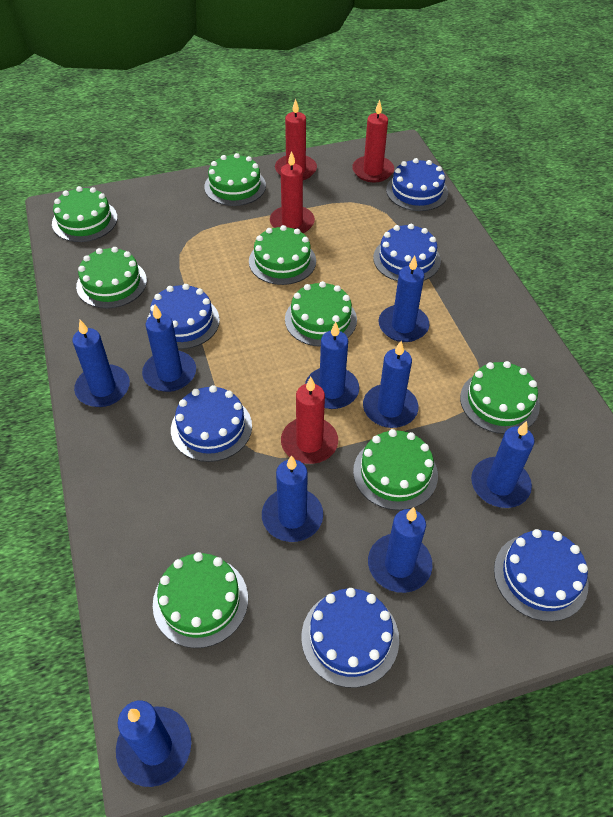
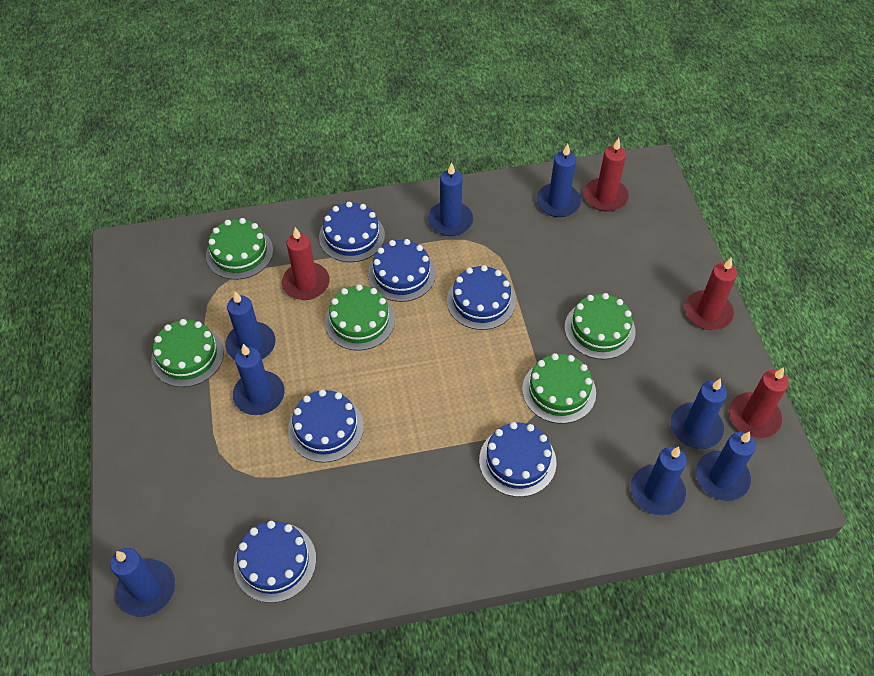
blue candle: [72,320,130,407] [116,700,191,787] [142,305,196,392] [262,455,323,542] [305,322,359,409] [363,341,418,428] [368,507,432,593] [379,255,429,342] [471,421,535,508] = 9 -> [110,548,175,617] [225,291,276,360] [233,344,285,415] [428,162,473,236] [536,144,581,217] [631,447,687,516] [671,378,727,449] [696,431,756,501] = 8
green cake: [52,186,118,242] [76,247,147,308] [153,552,248,648] [204,153,266,206] [249,225,316,285] [285,281,357,347] [353,429,438,510] [460,361,540,434] = 8 -> [151,319,224,387] [206,218,273,280] [325,284,395,351] [522,353,596,424] [565,293,636,359] = 5

